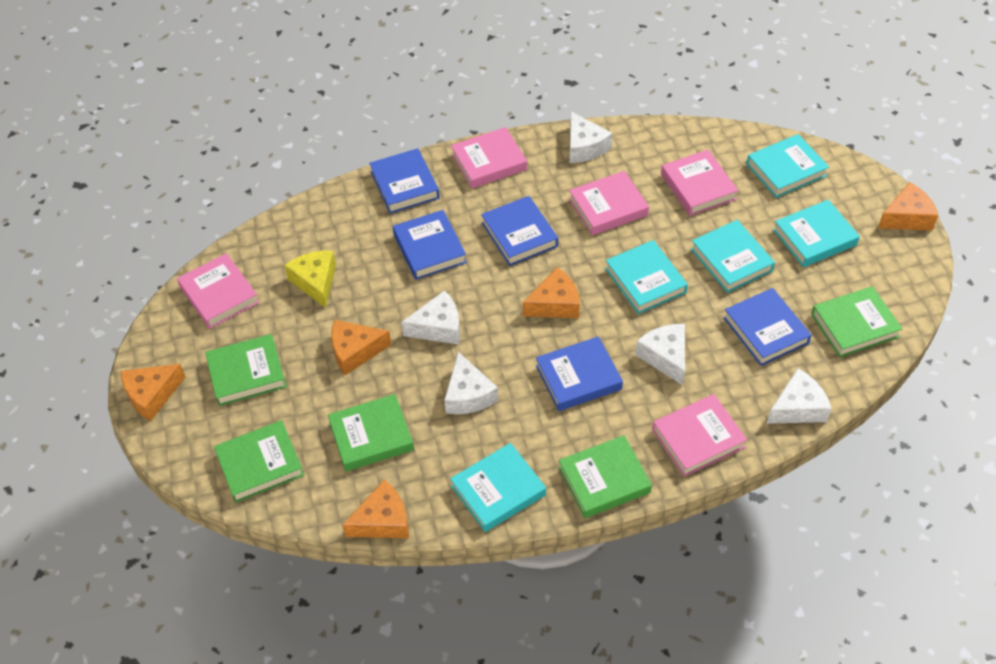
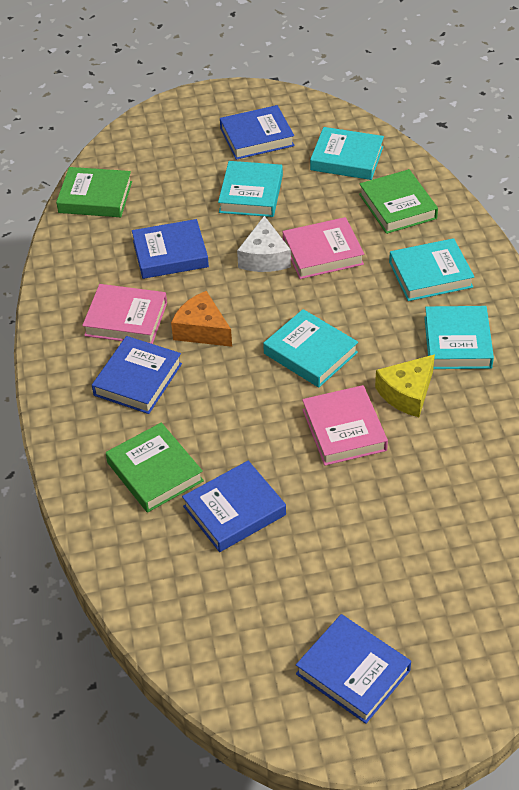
green book: [205,334,286,406] [214,420,304,503] [328,394,414,471] [559,435,652,518] [811,286,902,358] = 5 -> [56,167,132,217] [106,422,204,513] [359,169,438,234] = 3
orange cheese: [121,364,185,421] [331,320,391,375] [343,480,409,538] [523,267,580,318] [878,182,938,231] = 5 -> [171,291,232,347] = 1
pink book: [177,253,259,329] [451,127,527,188] [569,171,649,235] [652,394,747,477] [661,150,739,216] = 5 -> [82,284,167,344] [283,217,364,279] [302,385,388,466] = 3
white cheese: [401,290,460,345] [444,352,498,414] [569,112,612,163] [635,324,685,385] [766,368,832,424] = 5 -> [237,216,291,272] = 1

